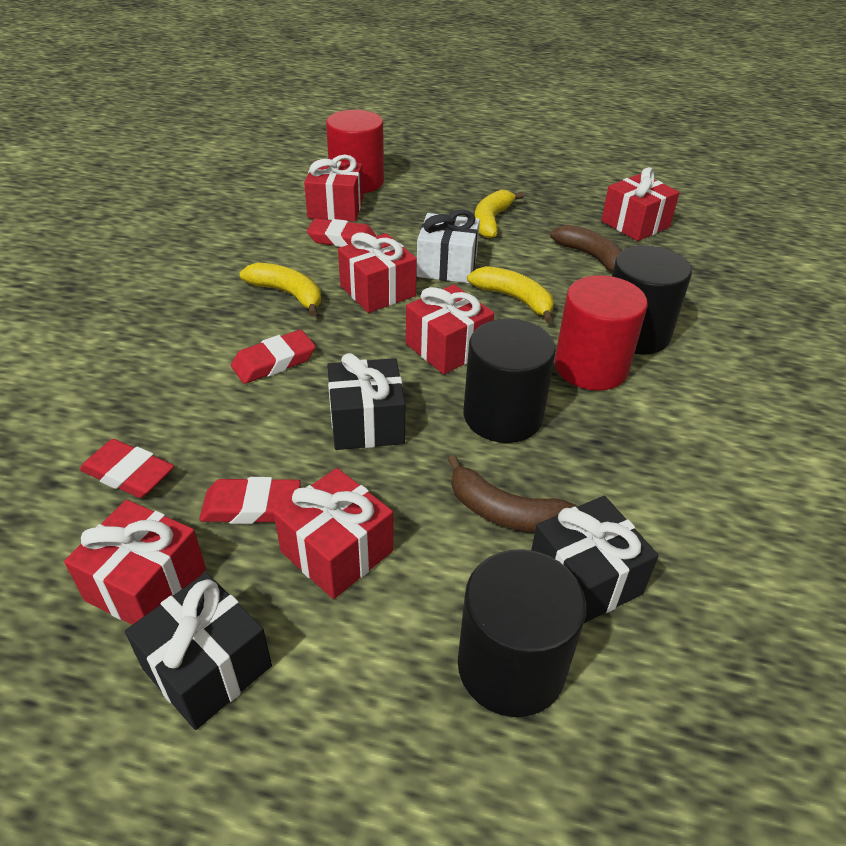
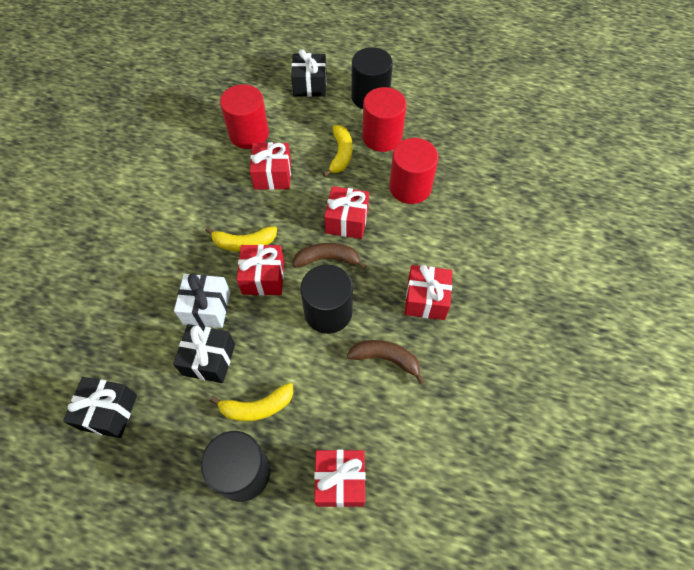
red cylinder: [326,110,384,193] [555,275,648,390] = 2 -> [220,84,269,149] [362,87,407,152] [389,138,439,204] = 3
red eraser: [80,439,174,498] [199,477,301,524] [231,330,316,384] [307,218,376,247] = 4 -> none = 0
red gift: [64,500,206,625] [274,468,393,599] [304,155,363,221] [338,232,417,313] [406,284,494,374] [601,167,680,241] = 6 -> [237,244,284,295] [250,142,291,190] [314,450,366,507] [324,186,369,239] [405,265,453,320] = 5

